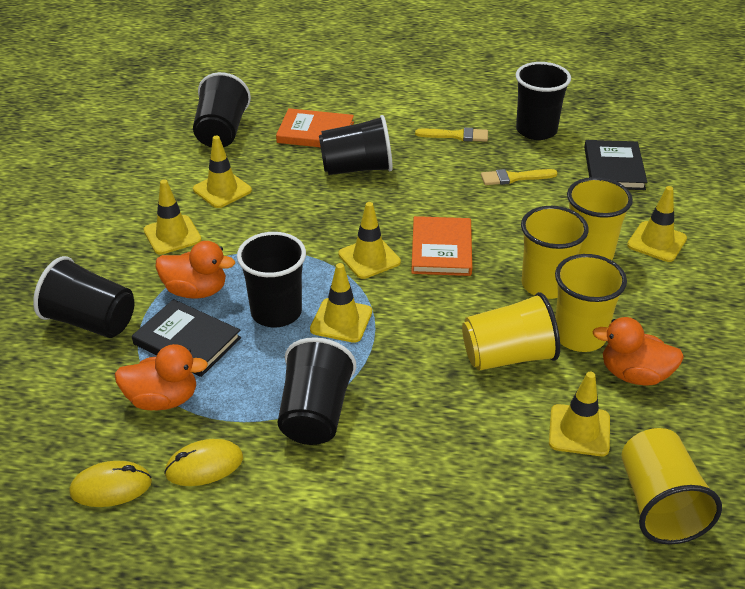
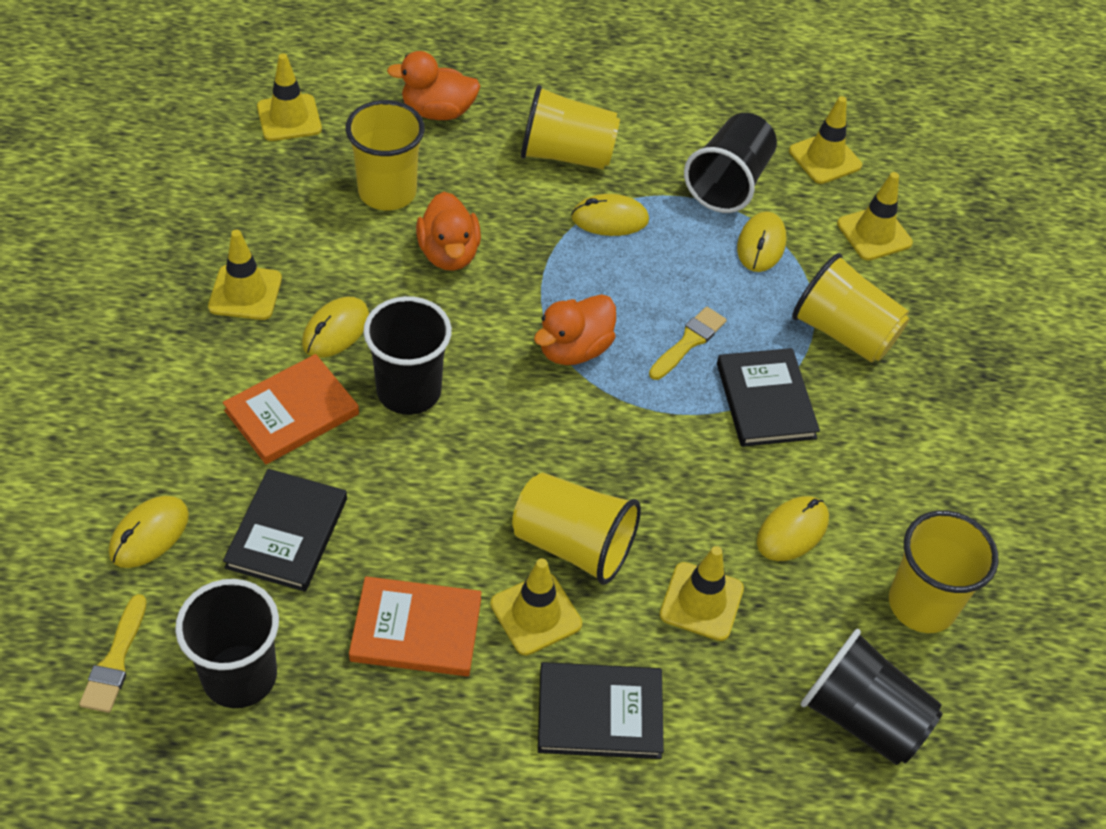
black book: [132,299,241,377] [584,140,647,190] = 2 -> [223,469,347,592] [538,662,664,759] [717,348,820,447] = 3
black cup: [33,256,135,338] [193,72,251,147] [237,232,306,327] [278,337,356,445] [319,115,393,175] [515,62,571,140] = 6 -> [175,579,279,708] [363,296,452,415] [684,113,777,213] [800,629,943,765] = 4
yellow mouse: [69,461,152,507] [164,439,243,486] = 2 -> [109,496,189,568] [302,296,369,358] [571,194,649,236] [737,212,786,272] [757,496,829,561] = 5

